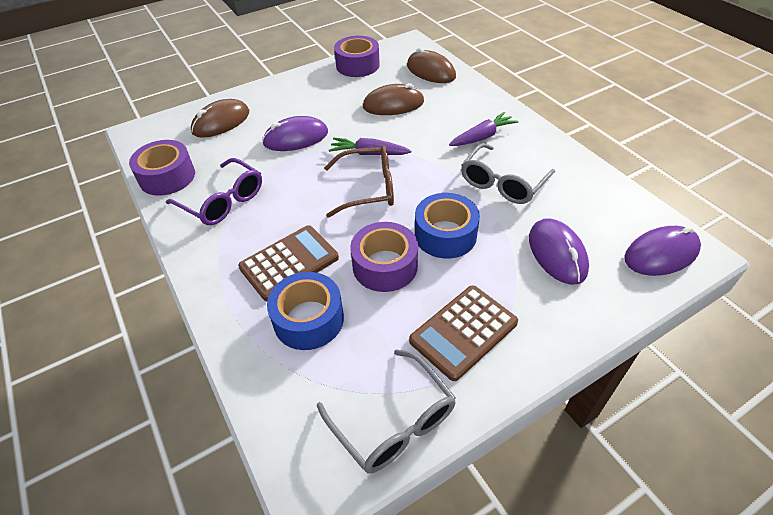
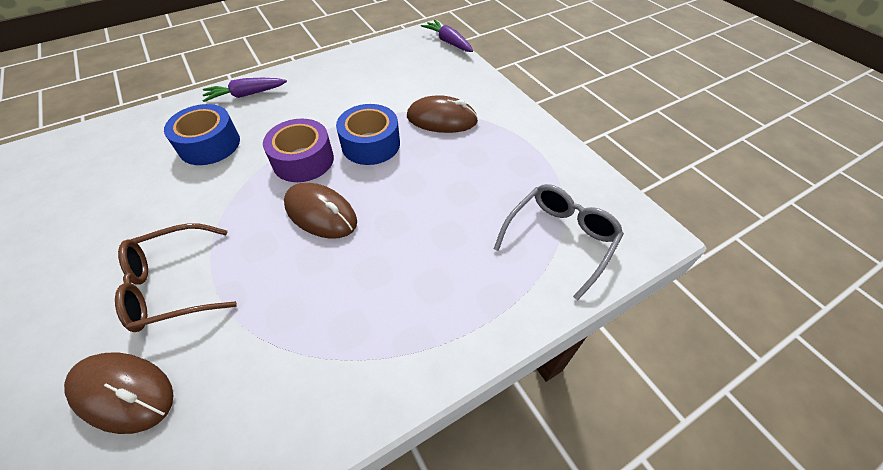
brown calculator: [238,225,339,301] [409,285,518,381] = 2 -> none = 0
grey glasses: [317,349,456,473] [461,143,555,204] = 2 -> [494,184,624,300] = 1
purple glasses: [166,158,262,225] = 1 -> none = 0
purple mouse: [262,116,328,151] [529,218,589,285] [624,226,701,276] = 3 -> none = 0
purple tape: [129,140,195,196] [334,36,380,77] [350,222,418,292] = 3 -> [263,119,334,182] = 1

